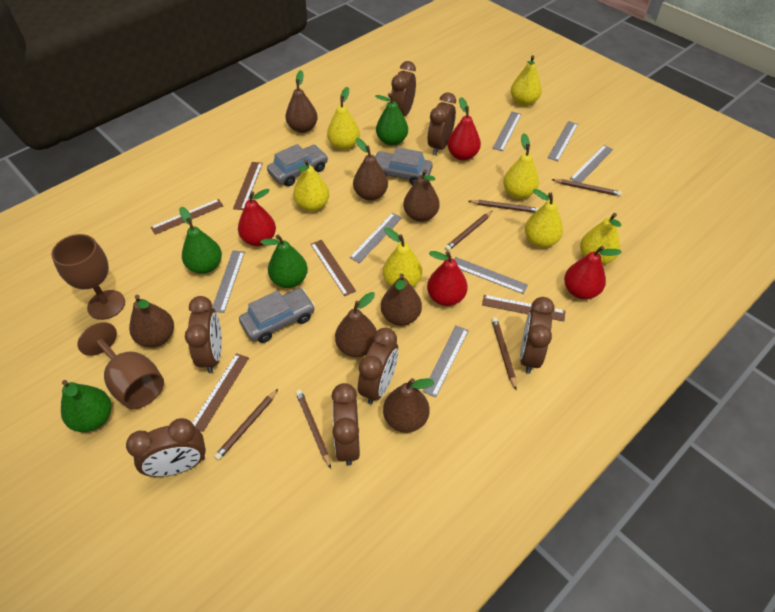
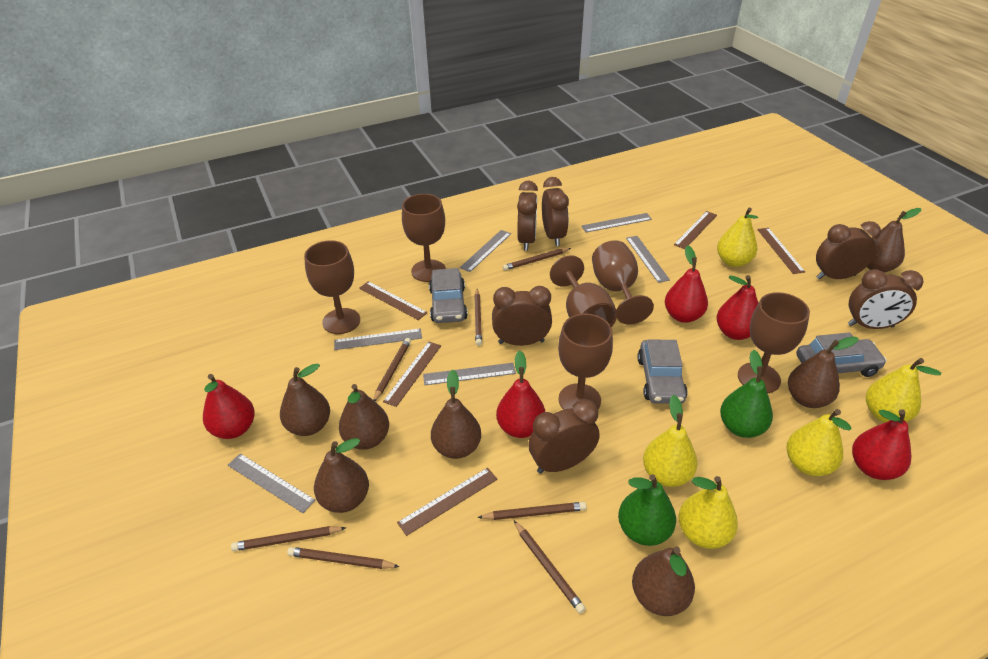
brown clock: [126,418,206,477] [185,296,222,373] [331,383,360,466] [358,327,398,404] [390,61,416,116] [428,92,456,155] [520,297,555,374] = 7 -> [492,286,552,346] [517,181,538,250] [528,399,599,474] [542,177,569,246] [816,221,881,280] [848,269,923,329] = 6
brown goblet: [51,234,125,320] [77,322,164,409] = 2 -> [304,240,360,334] [402,194,446,282] [550,255,617,327] [558,314,613,410] [592,240,654,324] [738,292,810,393] = 6
brown pencil: [214,389,278,461] [296,389,331,468] [445,211,493,251] [469,200,540,213] [492,317,517,390] [551,179,622,197] = 6 -> [231,526,346,551] [287,547,400,569] [373,338,411,401] [474,289,482,346] [477,502,586,520] [503,248,571,270] [514,521,586,614] = 7
green pear: [61,380,111,432] [179,207,222,274] [260,235,308,288] [375,93,408,146] = 4 -> [618,474,676,546] [720,350,773,438] = 2
grey ruler: [212,250,245,313] [349,213,402,263] [422,326,469,398] [454,257,528,294] [492,112,522,151] [547,121,578,161] [570,145,613,183] = 7 -> [228,453,315,513] [334,328,422,350] [423,363,516,385] [460,230,511,272] [581,213,652,232] [626,236,670,283] = 6
red pear: [238,189,276,246] [427,251,468,306] [447,97,481,161] [564,245,622,299] = 4 -> [203,374,255,439] [496,351,545,438] [665,245,708,323] [717,275,758,340] [852,409,911,480] = 5
yellow pear: [293,159,329,211] [327,87,360,150] [383,227,422,287] [503,133,539,199] [511,55,542,106] [525,189,563,248] [580,213,621,265] = 7 -> [643,395,697,487] [679,476,738,549] [717,208,758,267] [787,409,852,476] [866,358,941,423] = 5

